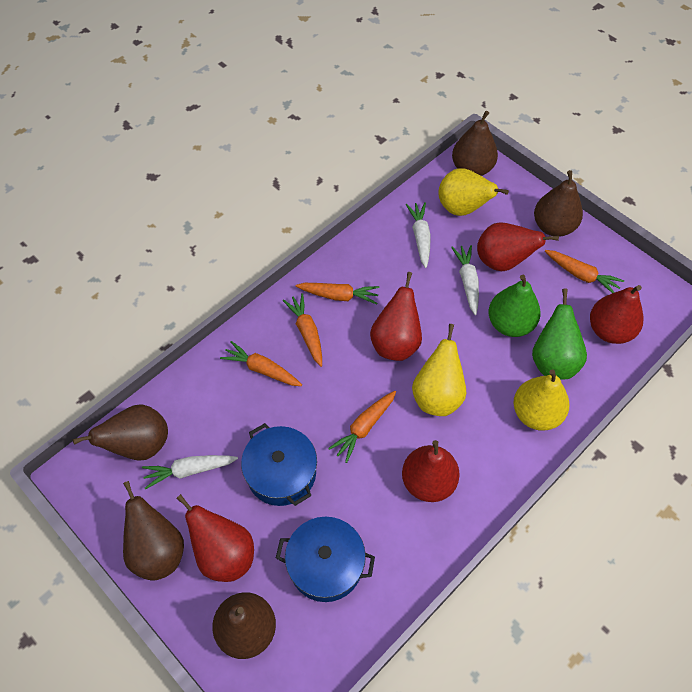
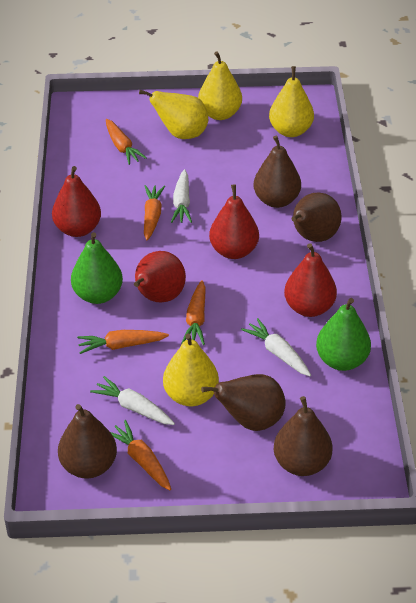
blue pot: [241,423,317,506] [276,517,375,602] = 2 -> none = 0
red pear: [176,494,254,582] [370,272,422,361] [402,440,460,502] [477,222,559,271] [590,285,643,344] = 5 -> [52,166,101,237] [134,251,186,302] [209,184,259,259] [284,243,337,317] = 4
yellow pear: [412,324,466,416] [438,168,509,216] [513,369,569,431] = 3 -> [139,90,208,139] [163,333,219,406] [198,51,242,120] [269,66,314,137] = 4

